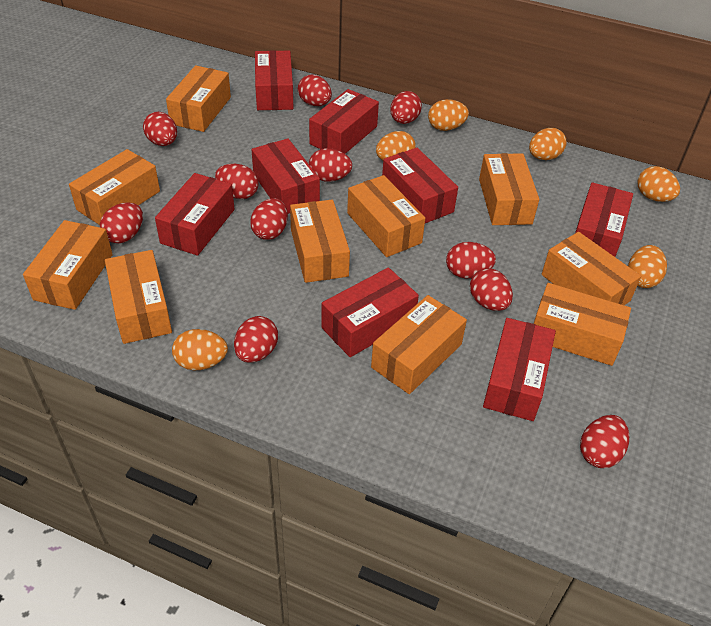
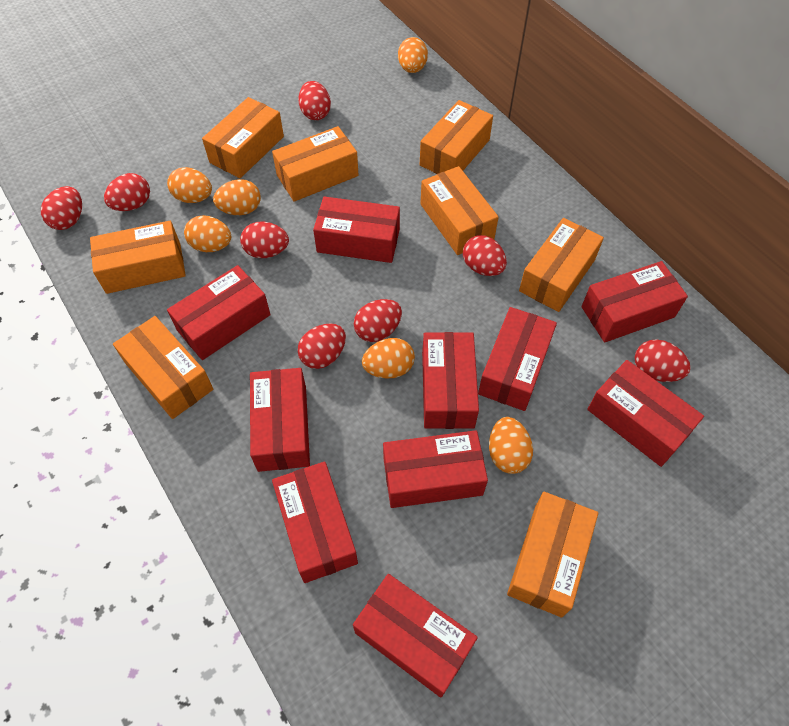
orange box: [23,220,113,310] [69,149,160,225] [105,250,172,344] [166,65,231,132] [290,200,350,283] [347,175,425,257] [371,295,467,394] [479,153,539,225] [534,283,631,366] [542,232,641,305] = 10 -> [90,221,186,294] [113,316,213,419] [202,97,284,178] [272,126,358,202] [420,100,493,174] [421,166,499,255] [507,492,598,617] [519,218,604,312] = 8
red box: [155,173,234,256] [251,139,320,214] [255,50,294,110] [309,89,379,154] [321,267,419,357] [382,147,458,223] [483,318,556,421] [575,182,633,257] = 8 -> [167,265,271,360] [250,368,310,472] [272,462,358,583] [313,196,400,263] [353,574,478,697] [383,430,488,508] [422,332,479,429] [478,307,557,411] [581,261,688,342] [587,360,704,467] = 10
red egg: [100,202,143,243] [143,112,177,146] [215,164,258,199] [234,316,278,363] [250,198,288,240] [298,74,332,106] [309,148,352,182] [390,91,422,124] [446,242,496,278] [470,268,513,311] [580,415,629,468] = 11 -> [41,186,82,230] [104,173,150,211] [240,222,289,258] [298,323,346,369] [299,81,331,120] [354,299,402,342] [463,235,507,276] [635,339,691,382] = 8

